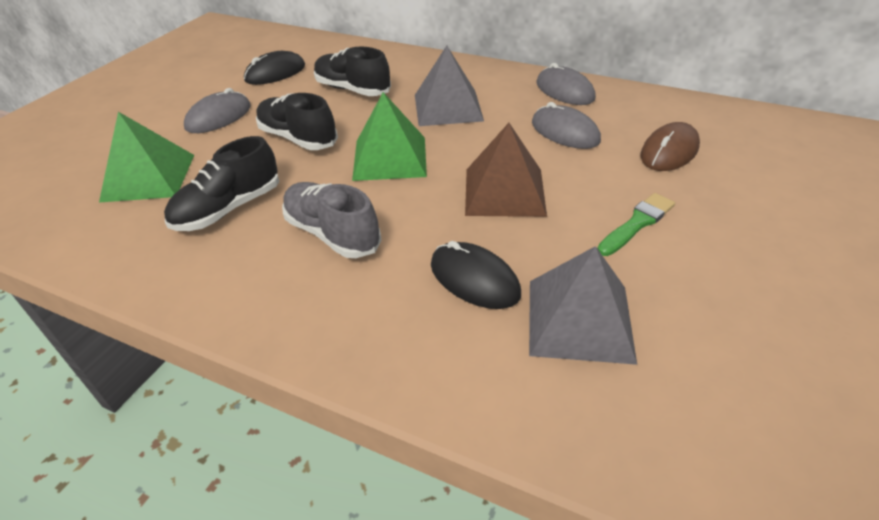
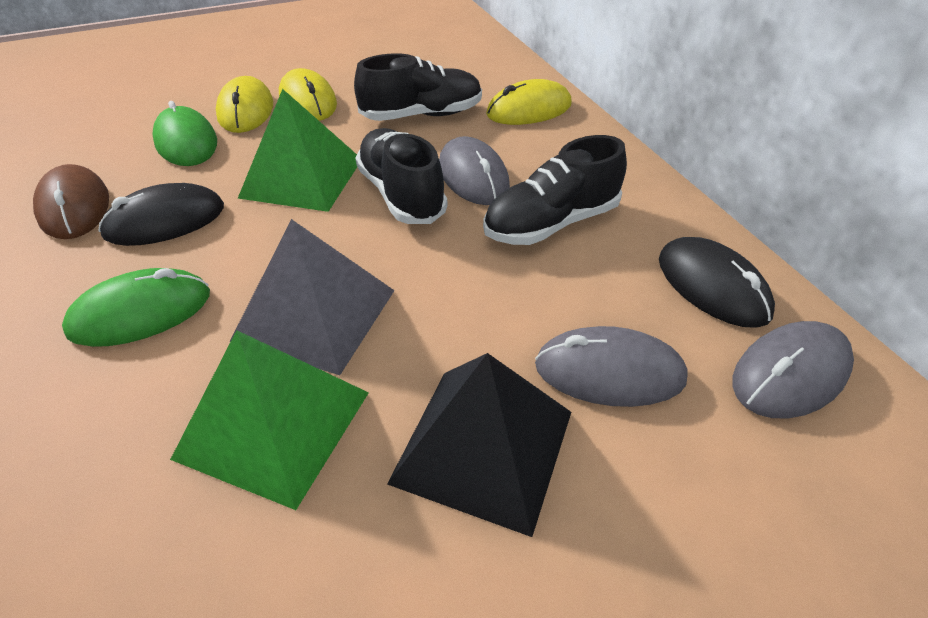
black pyramid: none = 0 -> [387,353,571,537] = 1
brown pyramid: [465,123,547,217] = 1 -> none = 0
green brush: [597,193,675,256] = 1 -> none = 0
green mouse: none = 0 -> [62,268,210,347] [152,101,217,166] = 2
grey pyramid: [415,46,484,126] [529,246,637,365] = 2 -> [230,219,395,375] = 1
grey shoe: [282,182,382,258] = 1 -> none = 0
yellow mouse: none = 0 -> [216,76,273,133] [279,68,337,121] [486,79,572,125] = 3

